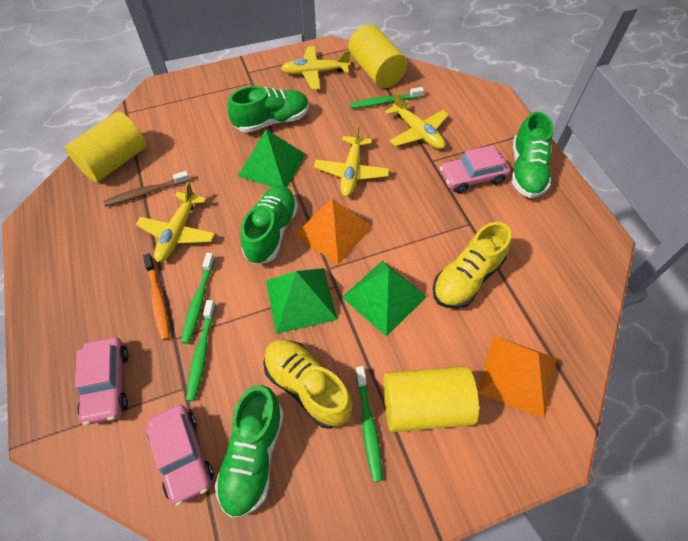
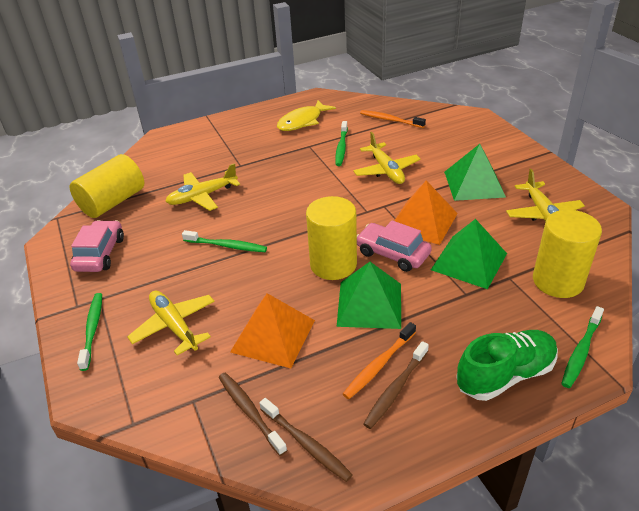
brown toothbrush: [104,171,190,207] = 1 -> [219,373,287,456] [260,398,353,482] [363,341,429,429] = 3
green shoe: [215,385,284,518] [227,86,309,133] [240,186,298,265] [511,112,553,198] = 4 -> [457,330,558,401] = 1
orange toothbrush: [143,253,170,341] = 1 -> [343,322,416,399] [360,110,426,128] = 2
pink car: [75,337,128,425] [147,405,214,507] [440,145,511,193] = 3 -> [70,220,124,272] [357,220,432,272] = 2
yellow fish: none = 0 -> [277,100,336,131] = 1
yellow shoe: [263,339,352,429] [433,222,511,309] = 2 -> none = 0

